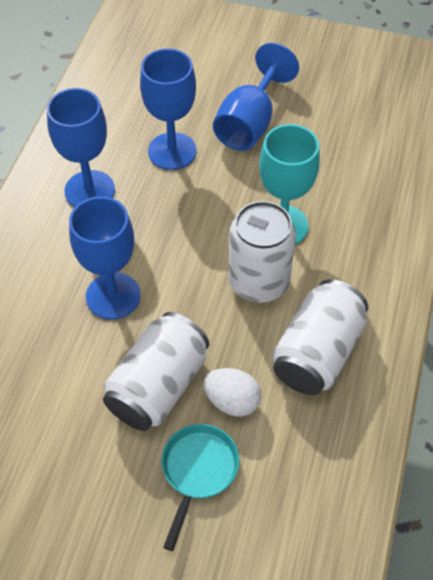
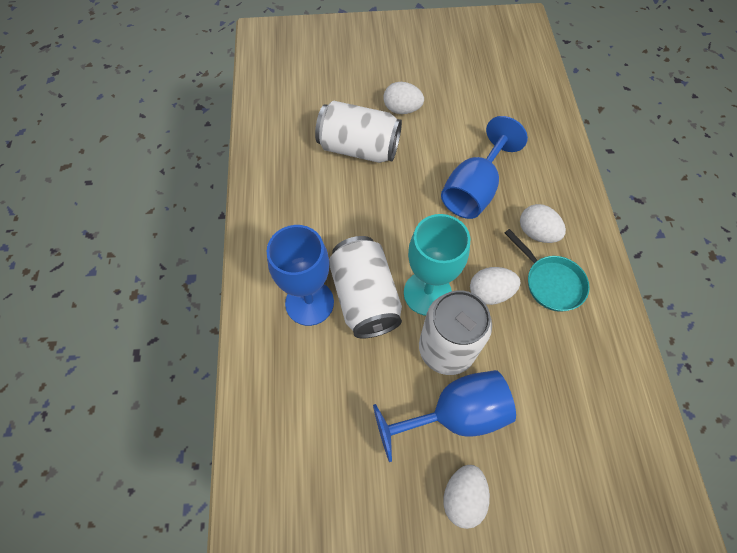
blue goblet: [47,88,115,207] [69,196,141,320] [140,48,197,170] [213,43,299,151] = 4 -> [266,225,334,326] [373,370,516,462] [441,116,528,219] = 3
white egg: [203,368,261,417] = 1 -> [383,82,424,114] [443,465,490,529] [470,267,520,305] [520,204,566,243] = 4

